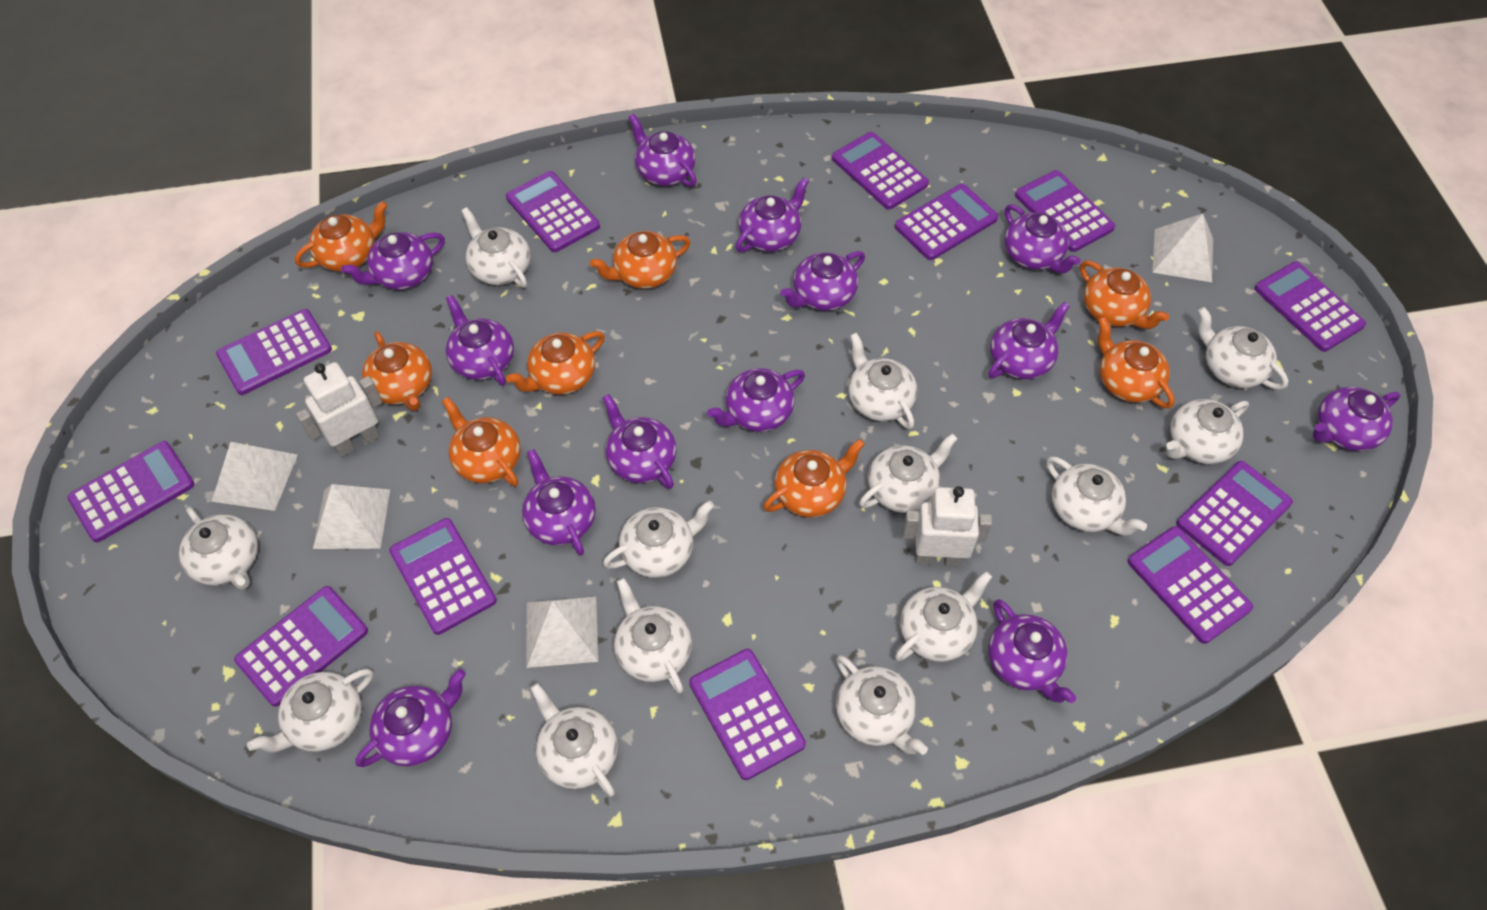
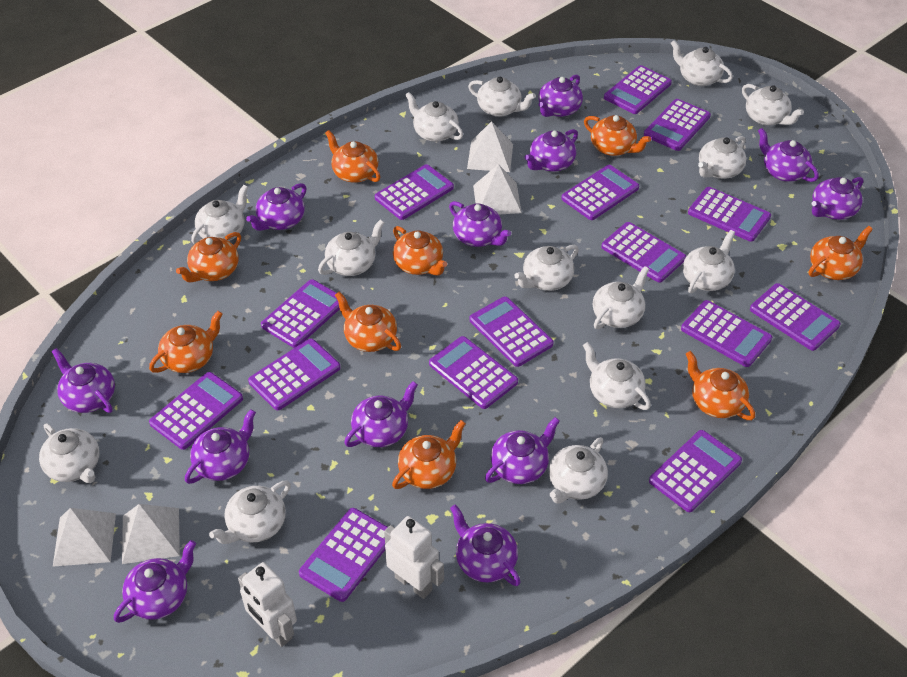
orange teapot: [295,201,388,271] [362,331,432,411] [442,397,521,486] [506,331,605,395] [590,231,690,289] [763,439,865,517] [1080,260,1169,329] [1098,317,1175,409] = 8 -> [149,311,223,373] [176,232,241,282] [325,130,380,183] [335,292,401,352] [392,420,466,489] [393,226,447,276] [584,115,651,156] [686,351,755,420] [809,226,873,280] = 9
purple calculator: [67,441,194,542] [216,309,332,395] [234,586,368,707] [389,518,497,635] [506,171,600,252] [689,649,806,780] [832,132,929,210] [895,184,998,260] [1015,170,1115,252] [1128,526,1253,644] [1176,461,1293,566] [1255,262,1366,352] = 12 -> [149,372,243,450] [248,339,341,410] [261,279,340,348] [299,508,388,602] [375,164,454,220] [429,336,518,409] [470,296,554,367] [561,165,639,220] [601,222,686,283] [604,65,672,114] [644,99,711,151] [649,430,742,512] [681,300,772,367] [688,187,771,242] [750,283,840,351] = 15
purple teapot: [341,232,445,290] [355,669,466,767] [446,295,514,386] [522,449,596,555] [602,394,677,489] [628,114,697,187] [707,368,805,432] [736,177,809,252] [780,251,865,311] [988,302,1070,379] [988,599,1076,703] [1004,204,1081,273] [1313,387,1400,451] = 13 -> [52,348,115,413] [114,540,196,623] [185,409,256,484] [246,183,307,231] [344,381,418,447] [449,201,511,247] [450,504,521,586] [485,417,560,484] [524,129,578,172] [538,74,583,117] [758,128,819,182] [812,177,863,220] = 12
white teapot: [179,507,258,589] [247,669,373,752] [461,207,530,287] [530,683,618,797] [603,501,714,578] [614,578,692,694] [836,655,928,755] [849,333,917,429] [859,433,958,513] [895,571,992,662] [1046,456,1147,536] [1166,399,1249,464] [1198,307,1289,389] = 13 -> [39,424,99,483] [191,185,248,245] [209,480,291,544] [318,220,384,276] [405,92,463,142] [468,77,536,117] [514,245,579,291] [549,437,608,504] [583,342,651,410] [593,266,649,329] [671,40,733,86] [683,230,735,293] [698,136,746,179] [742,84,804,126] = 14

